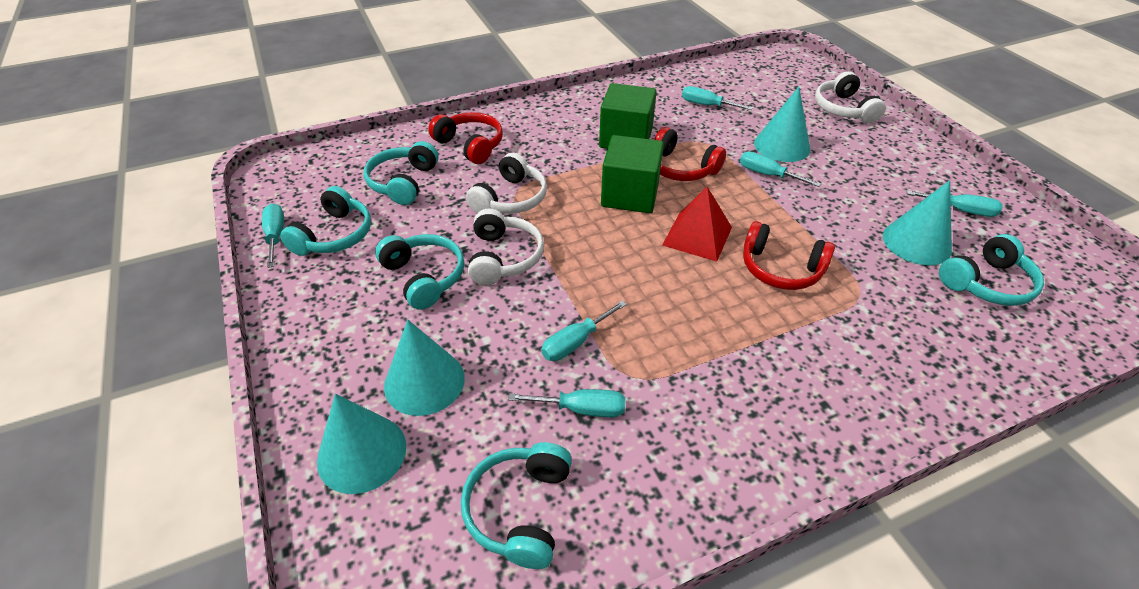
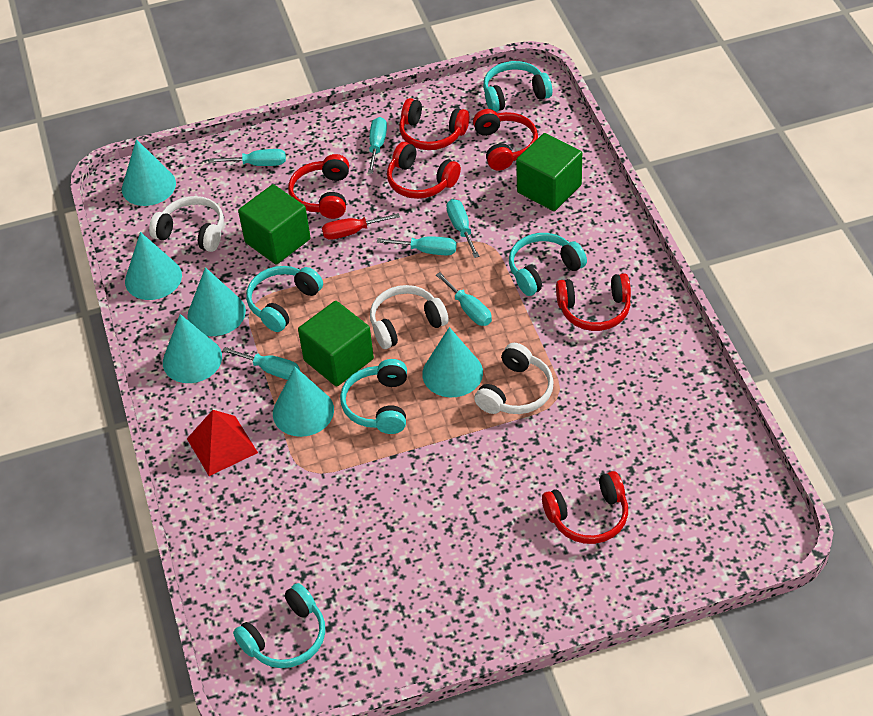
green cube: [599,83,657,149] [601,135,664,213] = 2 -> [238,184,311,264] [298,301,374,387] [516,133,582,211] = 3
red headphones: [428,112,503,164] [654,127,726,181] [743,221,835,290] = 3 -> [288,154,349,219] [387,142,461,199] [399,98,469,150] [473,109,538,171] [542,471,628,544] [556,273,631,331] = 6
red screwdriver: none = 0 -> [322,213,400,240] = 1
turquoise cone: [317,394,406,494] [384,320,465,416] [754,87,810,162] [883,180,952,265] = 4 -> [122,139,176,206] [125,232,182,300] [163,314,222,383] [187,267,246,336] [273,366,334,437] [422,327,483,397] = 6

